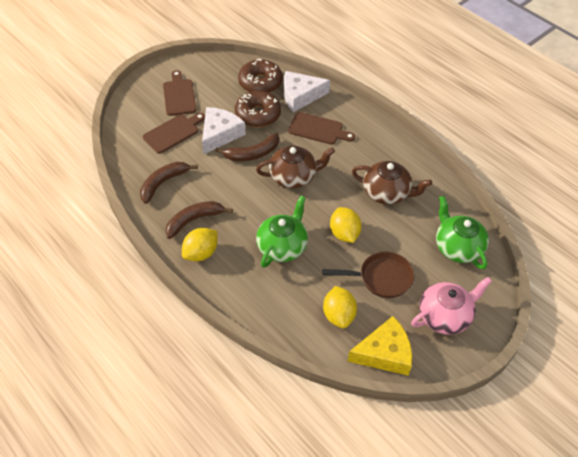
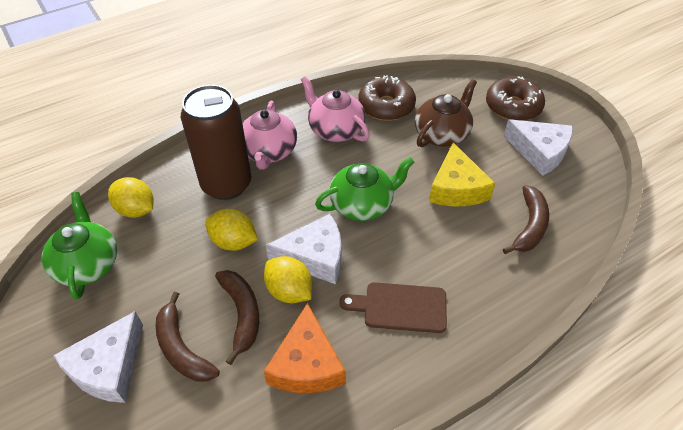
brown can: none = 0 -> [181,85,251,200] = 1
brown cutting board: [143,113,205,154] [163,70,197,116] [288,112,355,145] = 3 -> [339,282,447,333] = 1
brown pan: [322,252,414,298] = 1 -> none = 0
brown teapot: [256,146,335,188] [352,161,432,205] = 2 -> [415,79,477,147] = 1
orange cheese: none = 0 -> [264,303,346,393] = 1
pink teapot: [411,277,492,335] = 1 -> [242,101,297,170] [301,76,370,142] = 2
white cheese: [202,107,246,154] [284,71,330,112] = 2 -> [53,311,143,403] [266,214,341,284] [504,119,573,176] = 3

